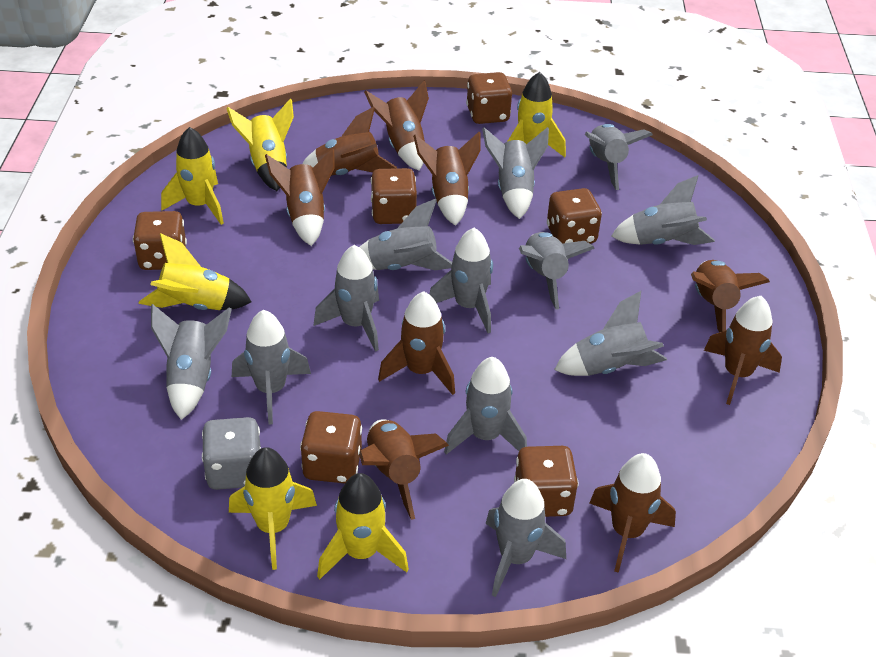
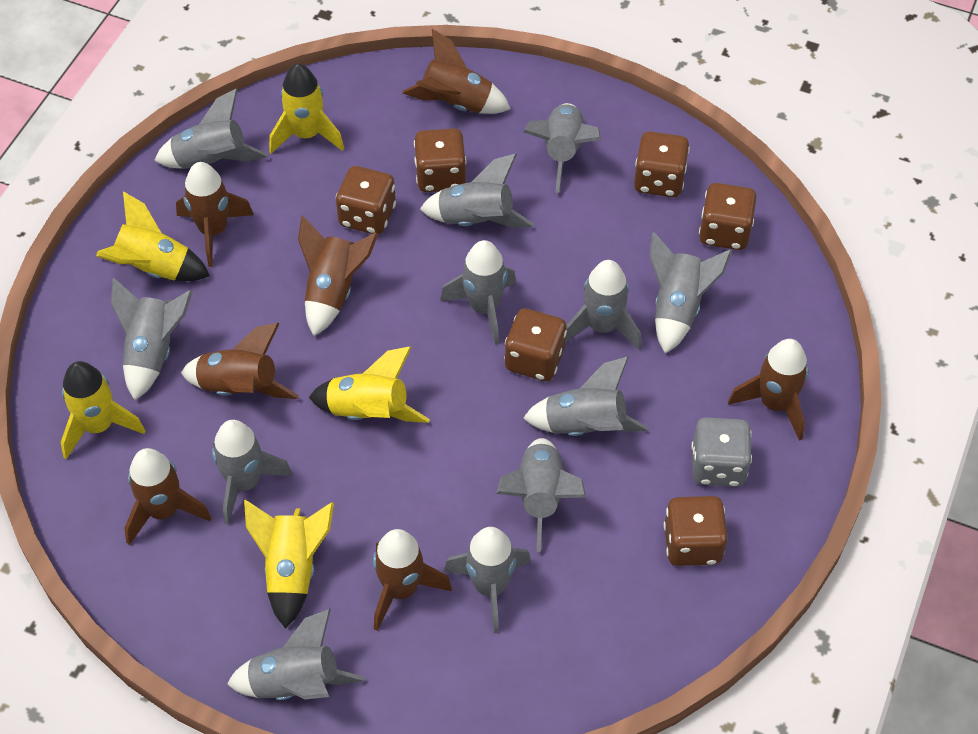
brown rocket: [265,148,335,246] [302,107,397,176] [359,419,449,520] [364,81,429,171] [378,291,455,395] [413,132,480,226] [590,453,676,573] [691,260,770,332] [704,296,782,405] = 9 -> [124,448,211,545] [176,162,254,267] [181,323,299,399] [298,215,378,336] [373,529,452,631] [402,29,511,114] [728,339,809,441] = 7
yellow rocket: [138,233,252,310] [161,127,224,225] [226,98,294,191] [229,447,317,570] [317,473,409,579] [507,72,566,157] = 6 -> [61,361,145,459] [96,191,210,281] [244,500,334,629] [269,63,344,154] [309,346,430,423] = 5

